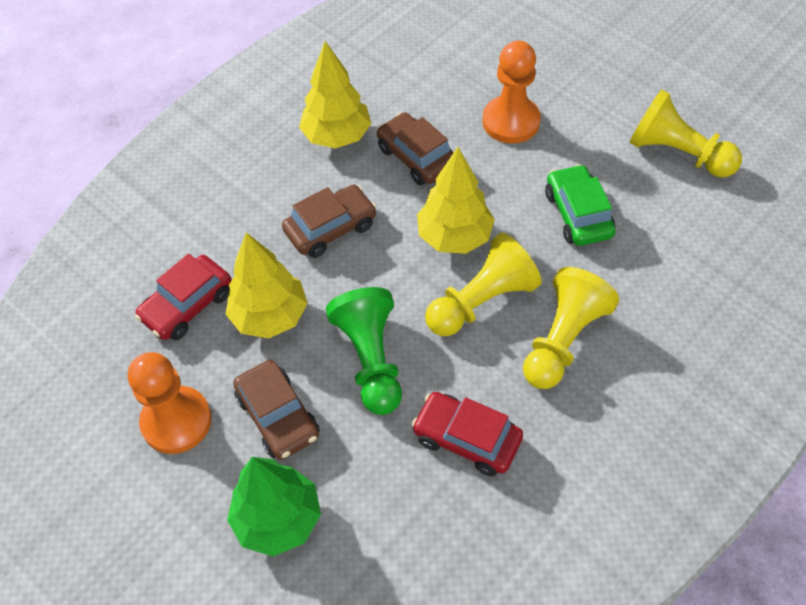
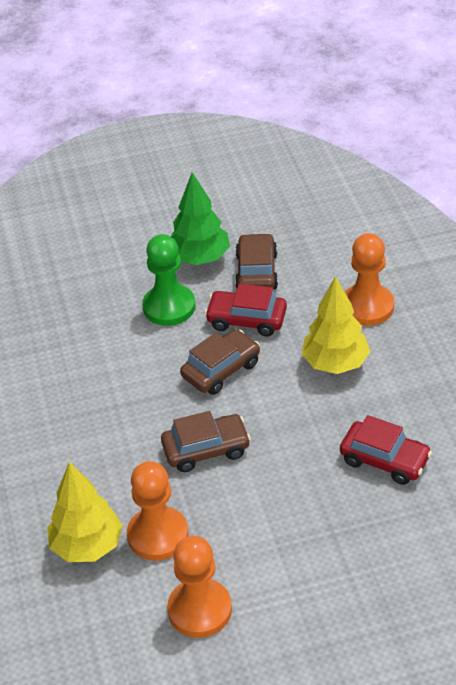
green car: [545,164,616,246] = 1 -> none = 0
orange pawn: [128,352,212,454] [482,41,541,144] = 2 -> [127,461,189,561] [167,536,232,638] [345,233,394,326] = 3
yellow pawn: [425,233,542,336] [523,267,619,389] [629,90,742,178] = 3 -> none = 0
yellow tree: [226,232,308,338] [299,41,371,149] [417,147,495,254] = 3 -> [47,462,123,562] [301,276,370,374] = 2

